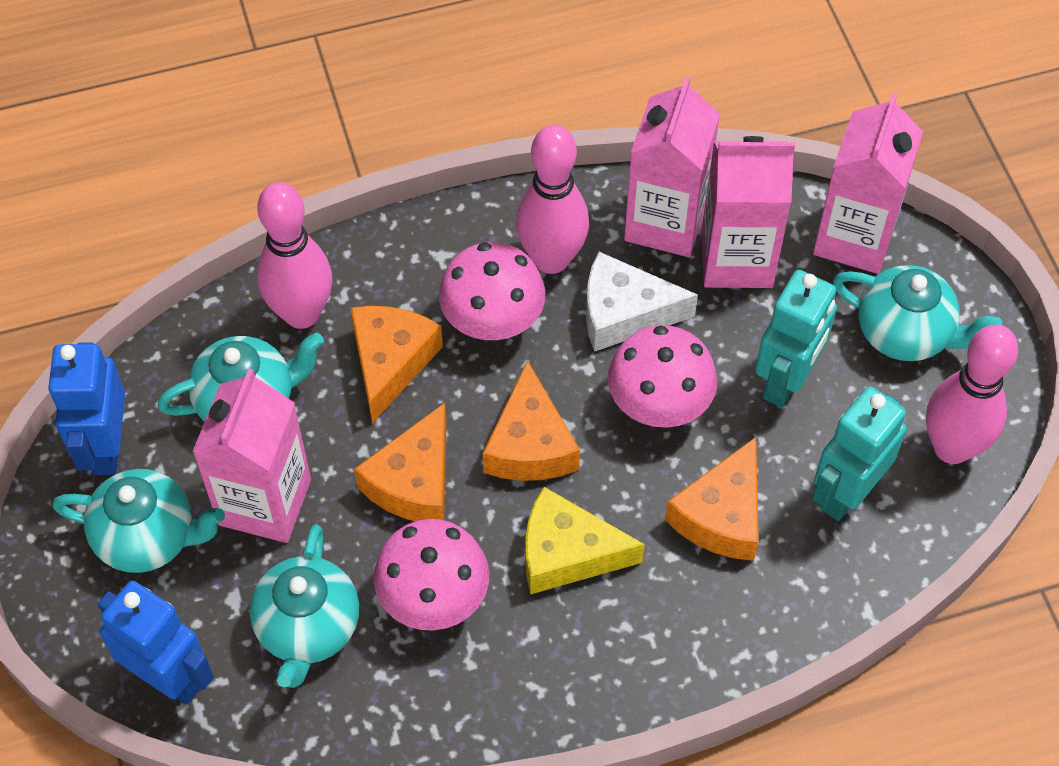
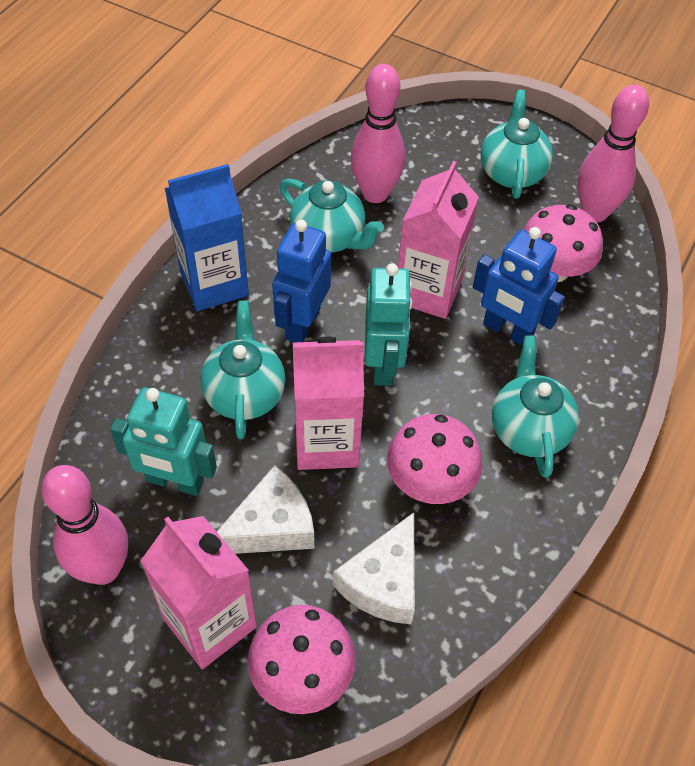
blue carton: none = 0 -> [165,164,249,311] = 1
orange cheese: [350,306,443,424] [354,403,447,521] [483,360,580,481] [665,437,758,561] = 4 -> none = 0
pink carton: [192,369,311,543] [624,76,720,257] [701,136,795,288] [813,93,923,274] = 4 -> [141,516,257,669] [293,337,364,470] [398,161,479,319] = 3
white cheese: [586,252,698,352] = 1 -> [217,465,314,554] [333,512,415,624] = 2
yellow cheese: [525,487,645,594] = 1 -> none = 0

